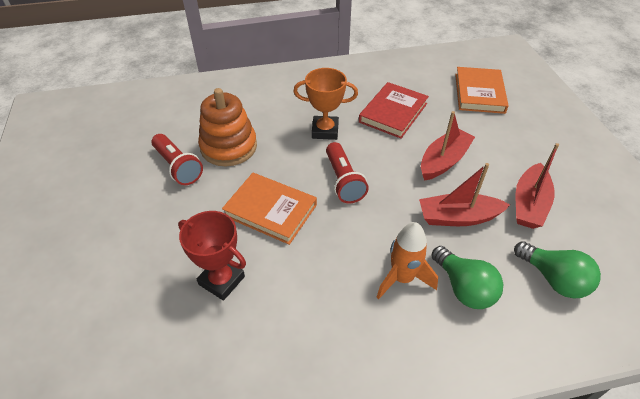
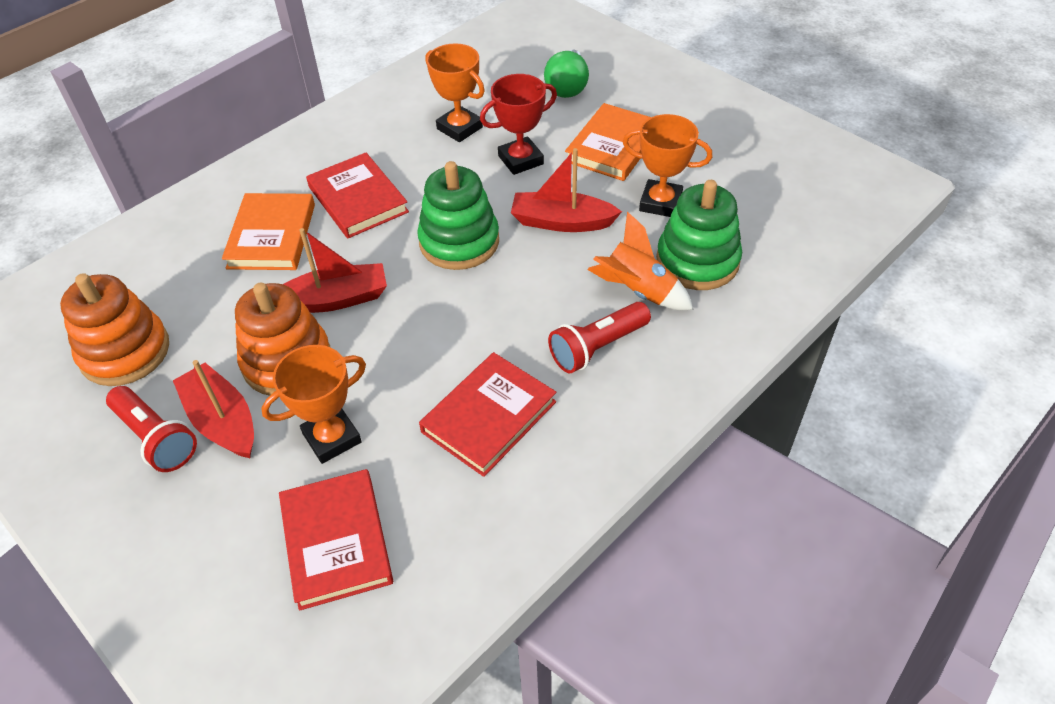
green light bulb: [431,246,503,309] [514,241,601,299] = 2 -> [544,50,589,98] = 1
green stacking toy: none = 0 -> [417,161,499,270] [656,180,742,290] = 2
orange stacking toy: [198,88,257,166] = 1 -> [60,273,169,386] [235,283,330,396] = 2
orange trophy: [293,68,358,140] = 1 -> [261,345,366,464] [426,44,485,142] [623,114,712,217] = 3
red book: [359,82,429,138] = 1 -> [279,469,393,611] [306,153,409,238] [419,352,556,477] = 3

